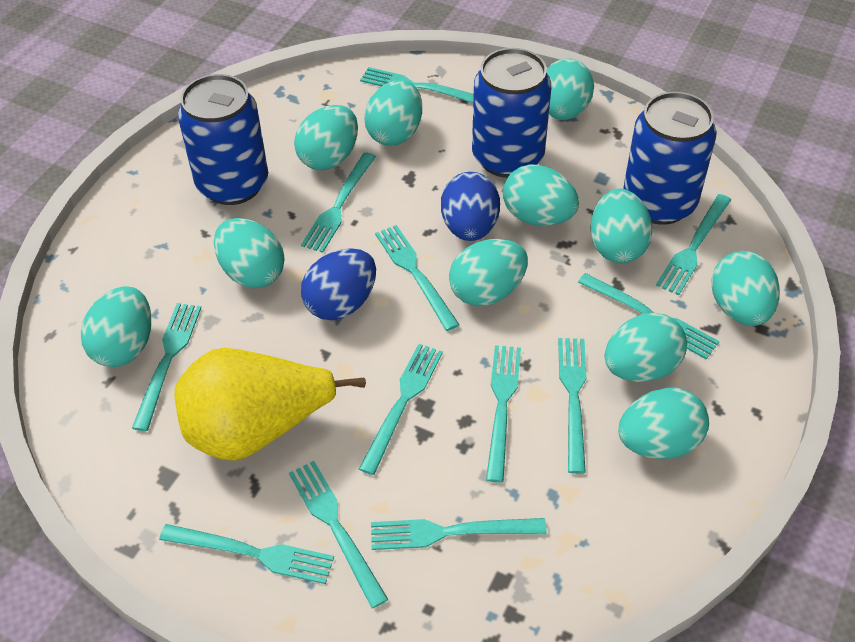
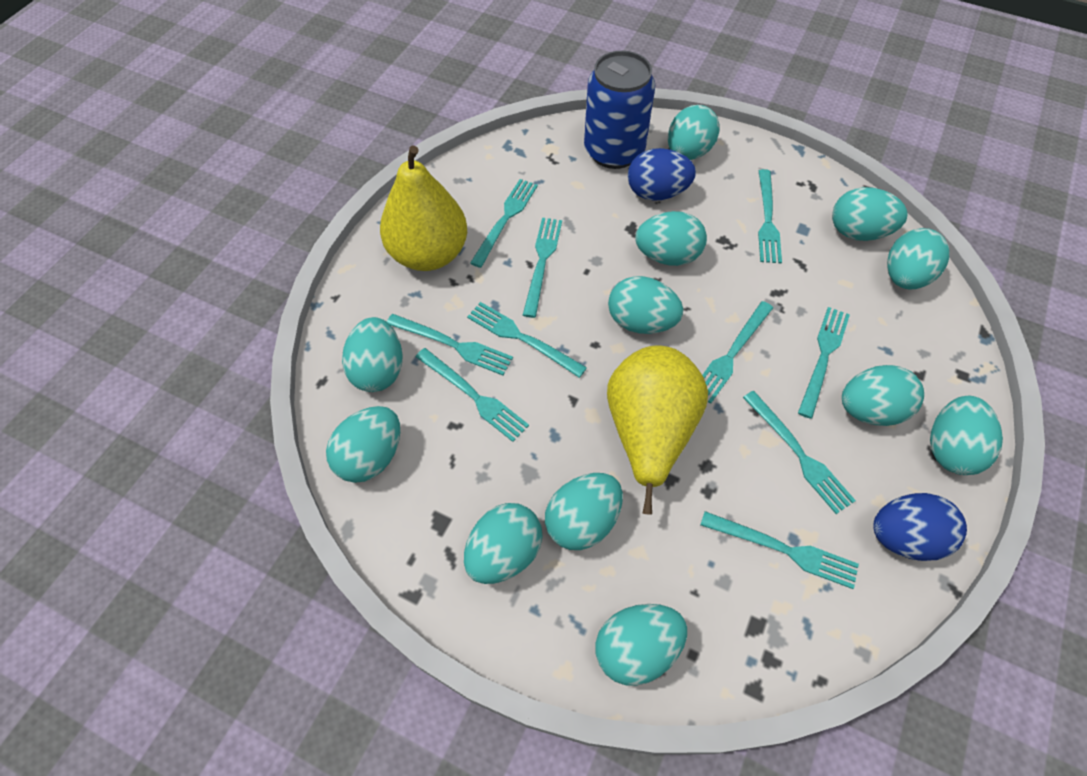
blue can: [178,74,268,205] [472,48,551,178] [623,92,716,225] = 3 -> [584,51,655,169] = 1
turquoise egg: [81,286,151,367] [214,218,285,288] [294,105,358,170] [364,80,422,146] [449,239,528,306] [503,164,579,226] [547,58,594,120] [590,188,653,263] [605,313,687,382] [618,388,709,459] [711,251,780,326] = 11 -> [326,406,400,483] [342,317,403,392] [464,503,543,584] [545,473,623,550] [595,604,687,686] [608,276,683,334] [635,211,707,266] [668,105,720,160] [832,187,908,241] [842,365,924,426] [887,228,950,290] [930,396,1003,475] = 12
turquoise fork: [132,303,201,431] [159,524,334,584] [289,461,388,608] [301,152,376,253] [359,344,443,475] [360,67,474,103] [371,518,547,550] [375,225,460,331] [486,345,521,483] [558,338,587,474] [578,273,720,359] [656,194,731,295] = 12 -> [387,314,513,375] [416,348,529,442] [467,302,587,378] [470,179,538,268] [523,218,562,318] [700,511,859,589] [702,301,773,403] [743,391,856,514] [758,169,782,264] [798,307,850,419] = 10
yellow pear: [174,348,366,461] = 1 -> [380,146,467,271] [607,346,708,515] = 2

